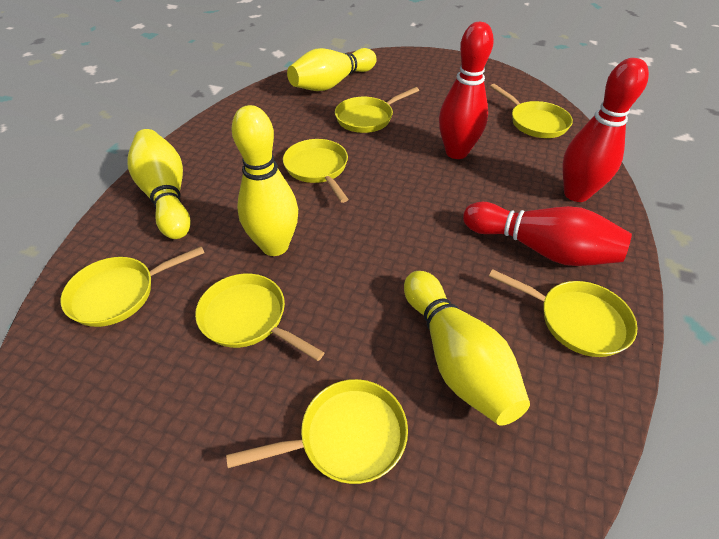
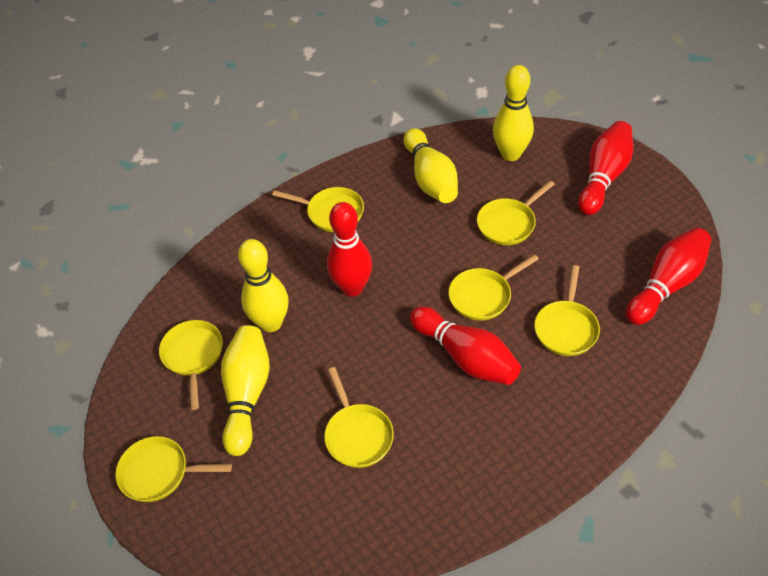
red bowling pin: [439,22,494,159] [463,202,632,266] [562,58,649,202] = 3 -> [327,202,372,297] [410,306,521,385] [578,121,633,215] [626,227,712,325] = 4

